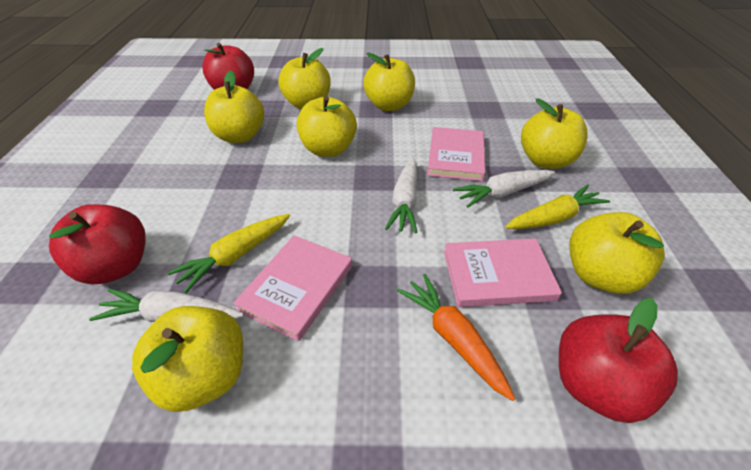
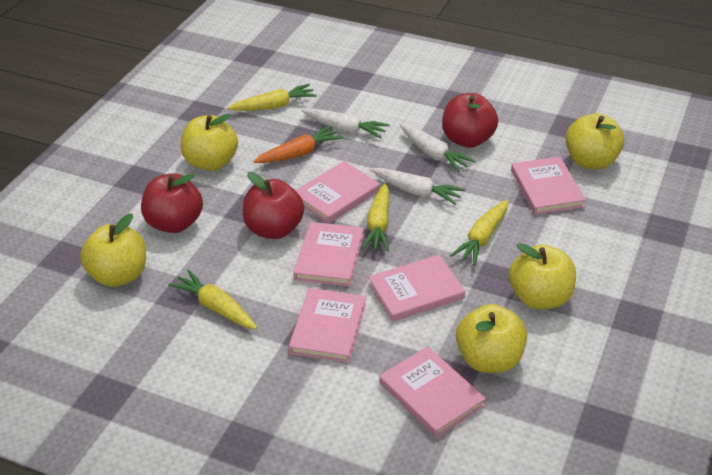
pink book: [233,235,352,341] [427,127,485,181] [444,238,562,307] = 3 -> [289,288,366,363] [293,222,364,287] [295,161,380,224] [368,255,465,322] [379,346,486,438] [511,156,586,215] = 6
yellow apple: [132,306,243,412] [204,70,264,143] [279,48,331,109] [297,96,357,157] [363,53,415,111] [521,98,587,169] [569,212,664,294] = 7 -> [80,214,146,287] [181,114,238,171] [456,304,527,373] [509,243,576,309] [566,113,625,170] = 5
yellow carrot: [168,214,290,294] [505,184,610,229] = 2 -> [168,269,257,329] [227,84,317,111] [362,183,389,252] [450,200,508,265] = 4

